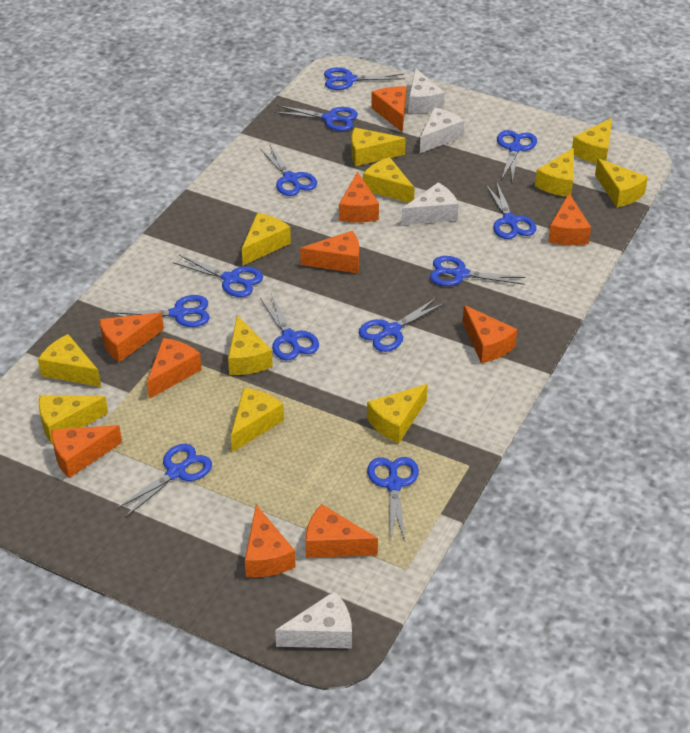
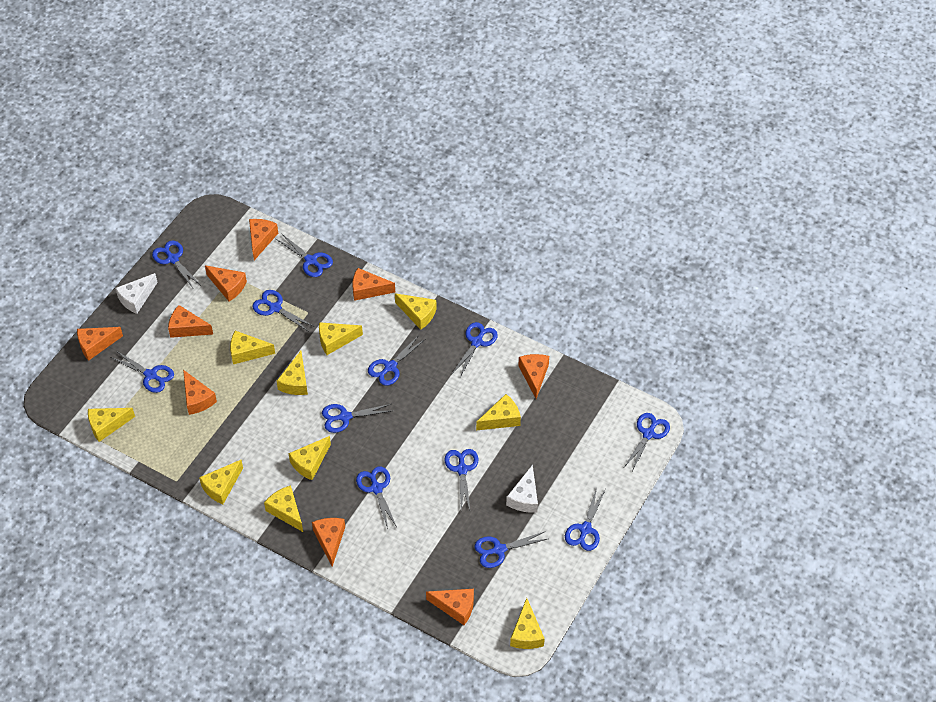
orange cheese: [51,425,122,478] [99,312,164,362] [147,338,202,399] [245,505,296,577] [300,231,359,273] [306,504,378,558] [339,172,379,223] [371,86,406,132] [463,305,517,363] [548,194,591,245] = 10 -> [77,327,123,361] [168,305,213,338] [183,370,217,415] [205,265,247,302] [249,219,278,260] [312,518,345,567] [353,268,395,301] [426,589,474,625] [519,354,549,399] = 9
white cheese: [275,591,352,648] [401,183,458,225] [409,68,445,113] [420,107,464,153] = 4 -> [115,273,158,314] [506,465,538,513] = 2
yellow cheese: [38,334,101,387] [39,395,108,444] [228,315,273,375] [231,388,284,452] [242,213,291,265] [351,128,406,166] [363,157,415,203] [367,384,428,443] [535,148,574,197] [572,118,612,164] [595,158,648,207] = 11 -> [88,408,135,442] [199,460,243,504] [230,331,275,364] [264,485,303,532] [277,351,308,395] [288,436,331,480] [319,322,363,355] [395,293,437,330] [476,394,521,431] [510,598,545,649] = 10

